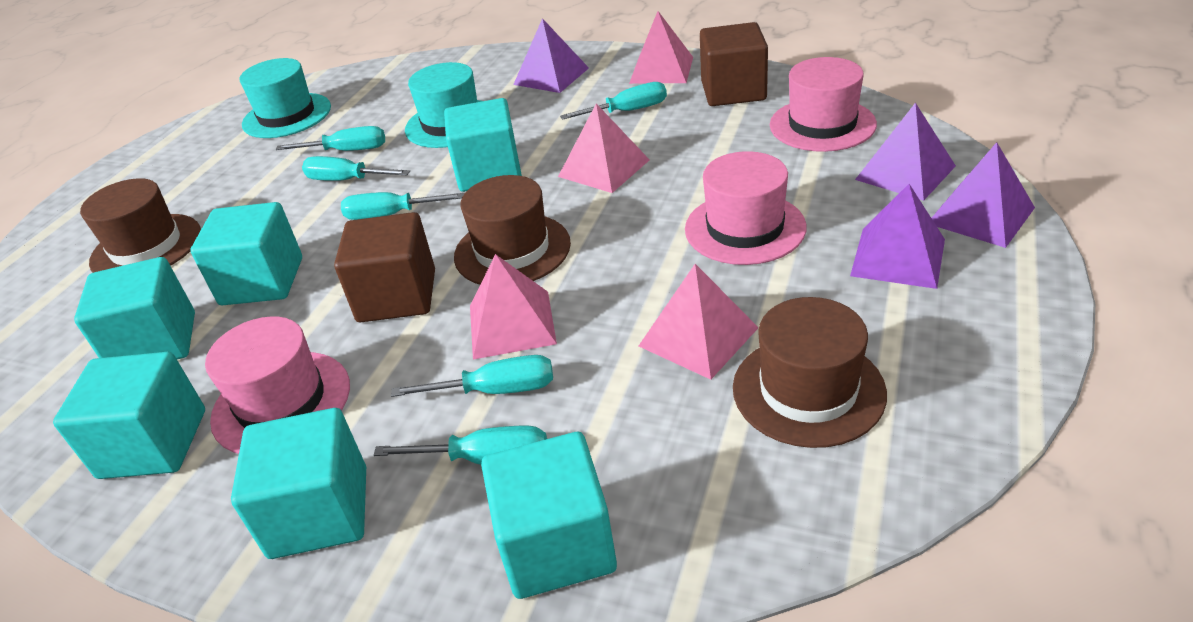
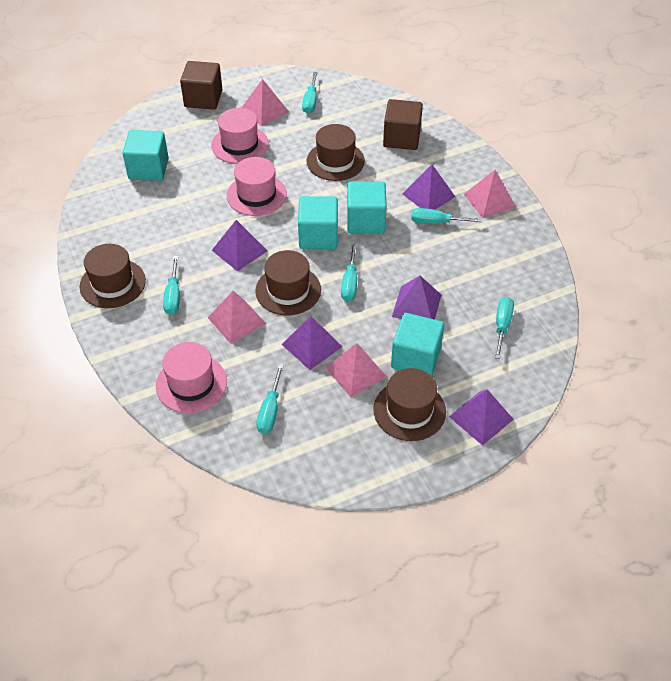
brown hat: [80,178,201,273] [454,175,571,284] [733,297,887,448] = 3 -> [80,244,146,308] [255,250,321,315] [306,124,365,181] [373,368,446,441] = 4
purple pyramid: [513,18,589,93] [850,184,945,289] [855,103,956,201] [932,142,1035,248] = 4 -> [212,220,267,271] [282,316,342,370] [392,276,441,320] [402,165,455,210] [449,389,514,446] = 5
turquoise cube: [53,352,205,479] [74,257,195,359] [190,202,302,305] [231,408,366,559] [444,98,522,192] [481,432,617,599] = 6 -> [123,130,169,181] [298,196,338,249] [347,182,387,233] [391,313,444,377] = 4
turquoise hat: [240,58,331,138] [405,62,482,148] = 2 -> none = 0

